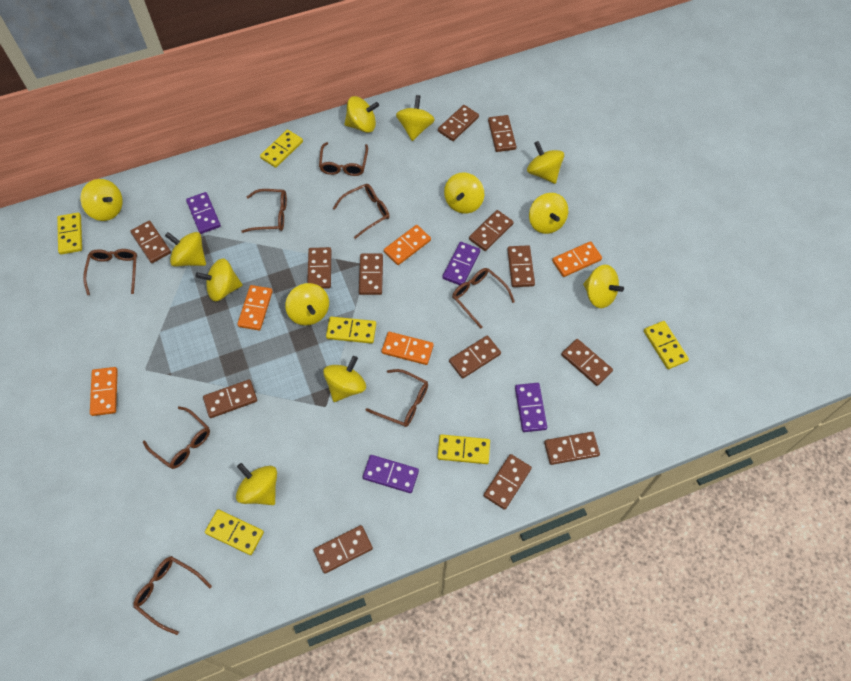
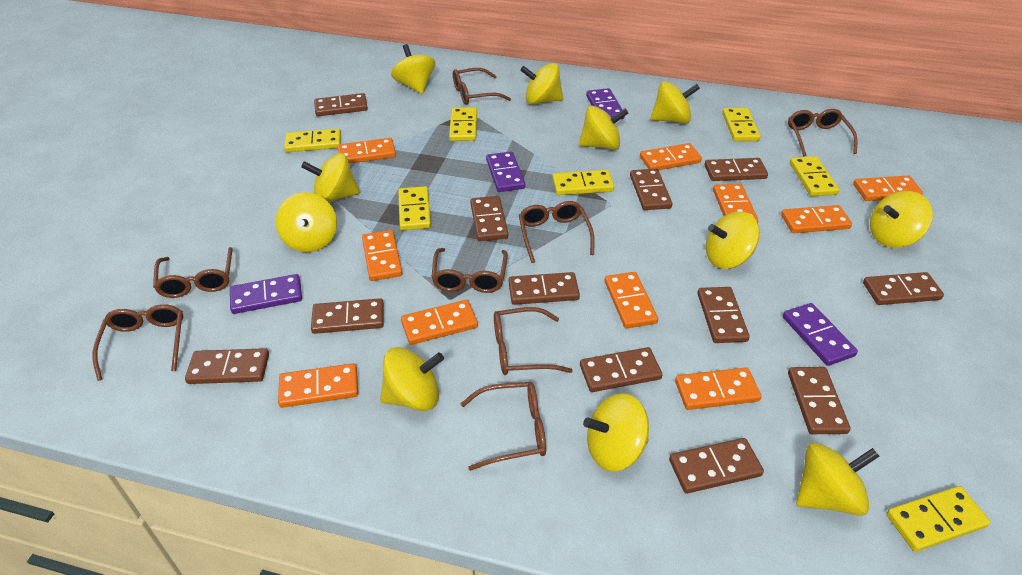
brown domino: [130,221,171,263] [203,379,257,418] [307,247,331,289] [314,525,373,574] [359,253,383,295] [438,105,479,141] [449,336,501,379] [469,210,514,251] [484,454,532,510] [488,115,516,152] [507,245,535,287] [544,432,600,465] [561,339,613,386] = 13 -> [185,348,269,384] [311,298,384,334] [314,93,368,116] [470,196,508,241] [509,272,580,305] [580,347,662,392] [630,169,672,210] [669,438,764,494] [697,287,750,343] [705,158,768,181] [788,367,851,434] [863,272,944,305] = 12
orange domino: [90,367,118,416] [237,285,273,330] [381,332,434,365] [384,225,431,265] [552,241,602,277] = 5 -> [278,363,358,408] [338,138,396,164] [362,230,402,281] [401,300,478,345] [605,272,658,328] [640,143,702,170] [675,367,761,410] [713,184,759,223] [781,205,852,233] [853,175,923,201] = 10
yellow domino: [57,213,82,255] [205,510,264,555] [260,130,303,168] [326,317,376,344] [437,434,490,464] [644,321,689,369] = 6 -> [284,129,341,152] [398,186,431,230] [449,107,477,141] [552,170,614,195] [722,108,761,141] [790,156,839,196] [886,486,991,552] = 7
yellow spinning top: [81,179,123,221] [165,232,206,267] [195,259,242,301] [236,463,277,505] [285,283,329,326] [323,356,366,402] [345,96,379,133] [396,95,435,141] [444,172,484,214] [527,141,564,184] [529,193,568,234] [583,265,624,308] = 12 -> [276,192,337,252] [301,153,360,202] [380,347,444,411] [391,44,435,94] [520,63,564,105] [579,106,628,150] [583,393,649,471] [651,81,700,124] [706,211,760,269] [796,443,880,516] [870,191,933,248] = 11

